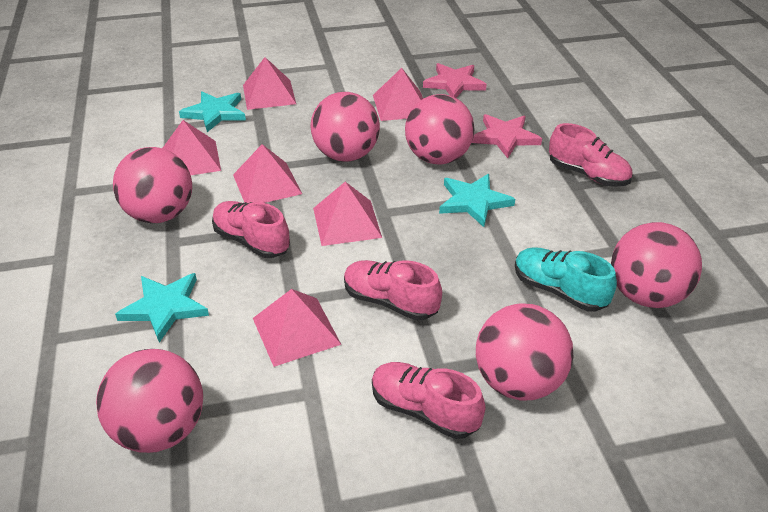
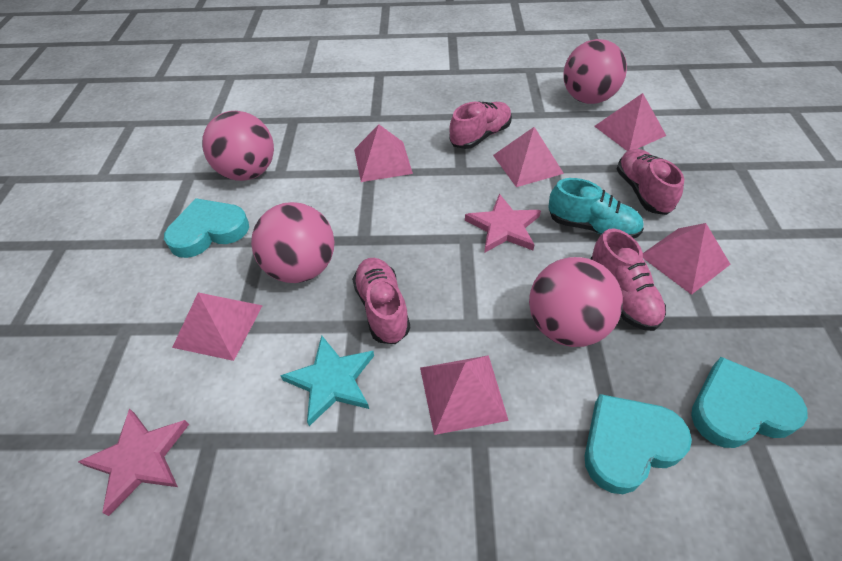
pink ball: [96,349,203,453] [113,147,192,223] [311,92,380,162] [405,94,475,165] [476,303,574,401] [611,222,702,308] = 6 -> [202,111,274,181] [251,202,334,283] [529,257,623,347] [563,39,627,104] = 4
turquoise heart: none = 0 -> [164,198,249,258] [585,394,692,494] [691,357,808,448] = 3
turquoise star: [115,273,209,343] [179,91,246,132] [439,174,515,227] = 3 -> [280,335,374,426] = 1

